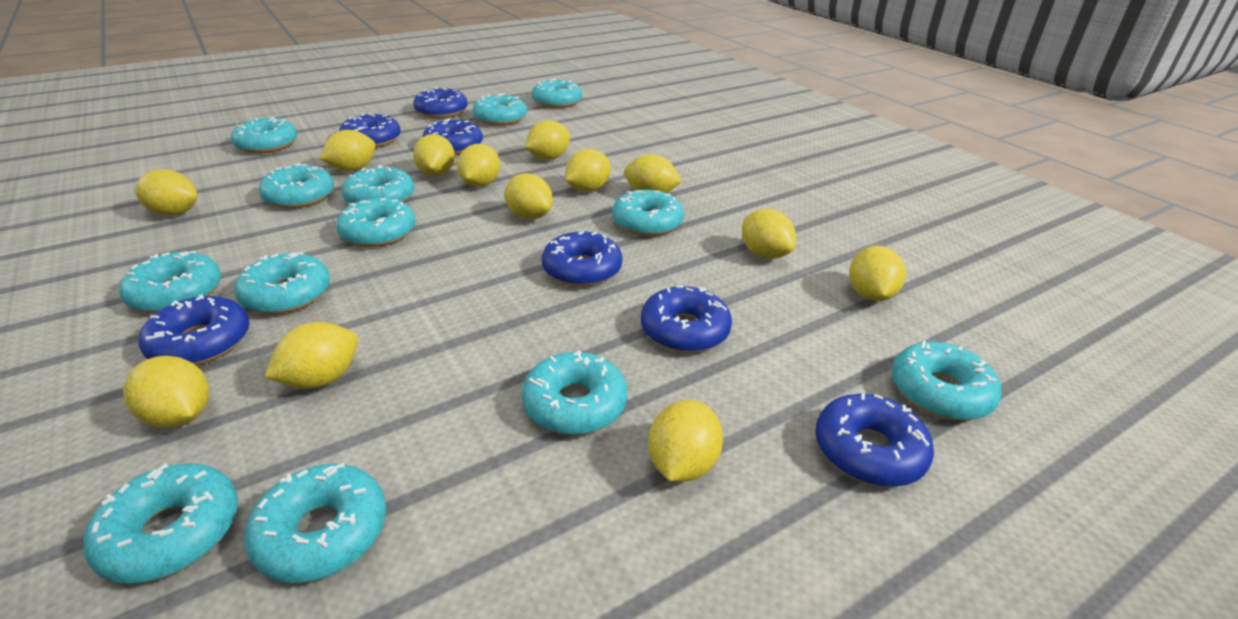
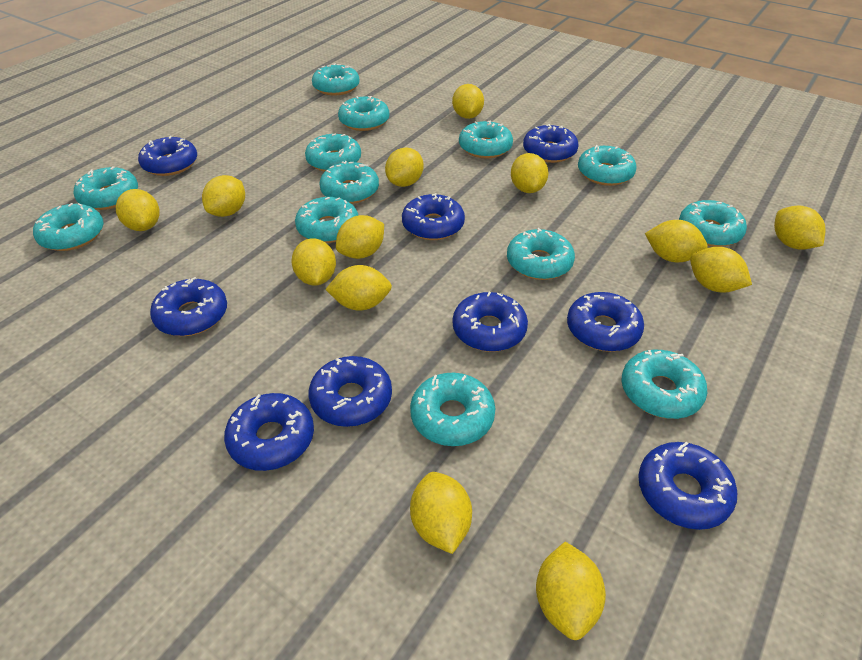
blue donut: [138,294,250,365] [339,113,401,148] [413,87,468,118] [422,119,483,155] [542,231,622,287] [641,285,732,353] [815,393,934,487] = 7 -> [138,136,197,176] [150,277,227,336] [224,393,314,471] [308,356,392,427] [402,193,465,240] [452,292,528,352] [523,124,579,163] [567,292,644,352] [638,441,737,530] = 9

